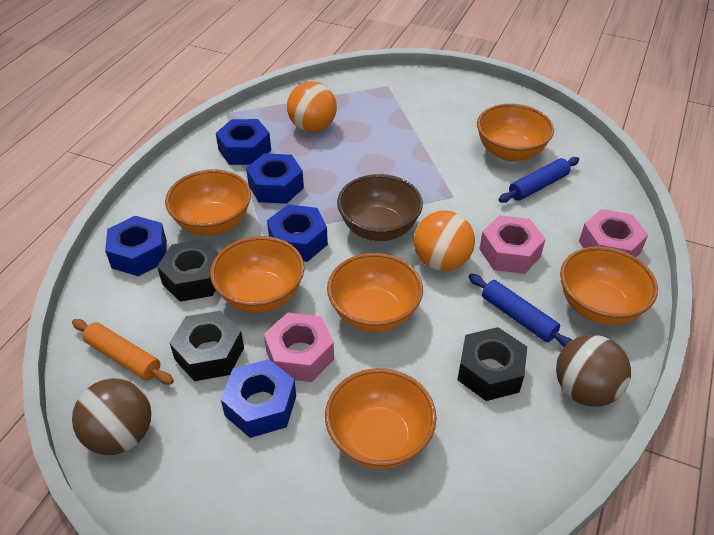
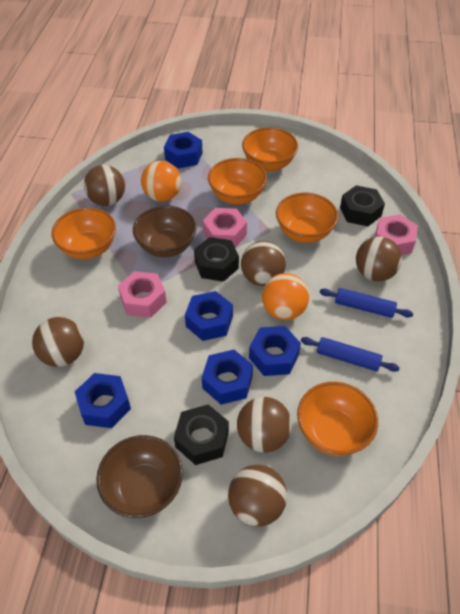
brown ball: [72,378,151,455] [556,335,631,407] = 2 -> [32,317,84,367] [84,165,125,206] [228,465,287,527] [237,397,292,453] [241,241,286,286] [356,237,402,281] = 6
brown bowl: [337,174,423,241] = 1 -> [96,435,183,518] [133,206,197,257] = 2
orange bowl: [165,169,251,236] [210,236,304,313] [325,368,437,469] [327,253,423,333] [477,104,554,162] [560,246,658,325] = 6 -> [51,207,116,259] [208,158,267,205] [242,127,298,171] [276,193,339,243] [297,382,378,456] = 5
orange rolling pin: [72,319,174,385] = 1 -> none = 0

